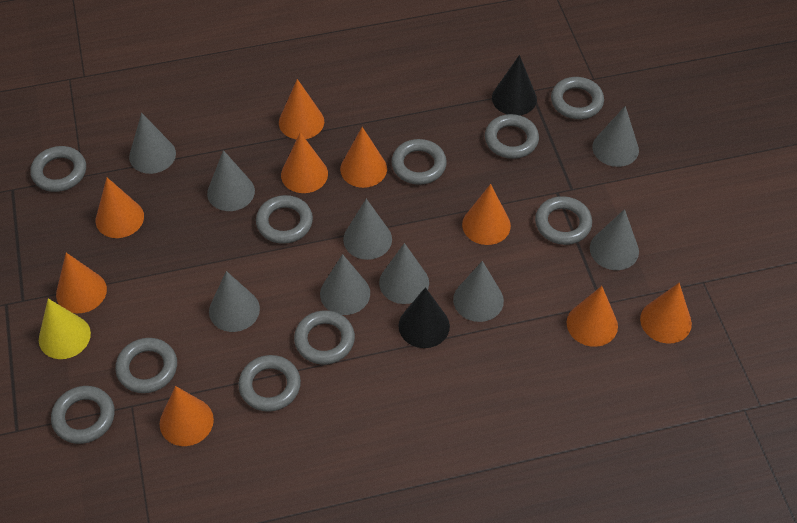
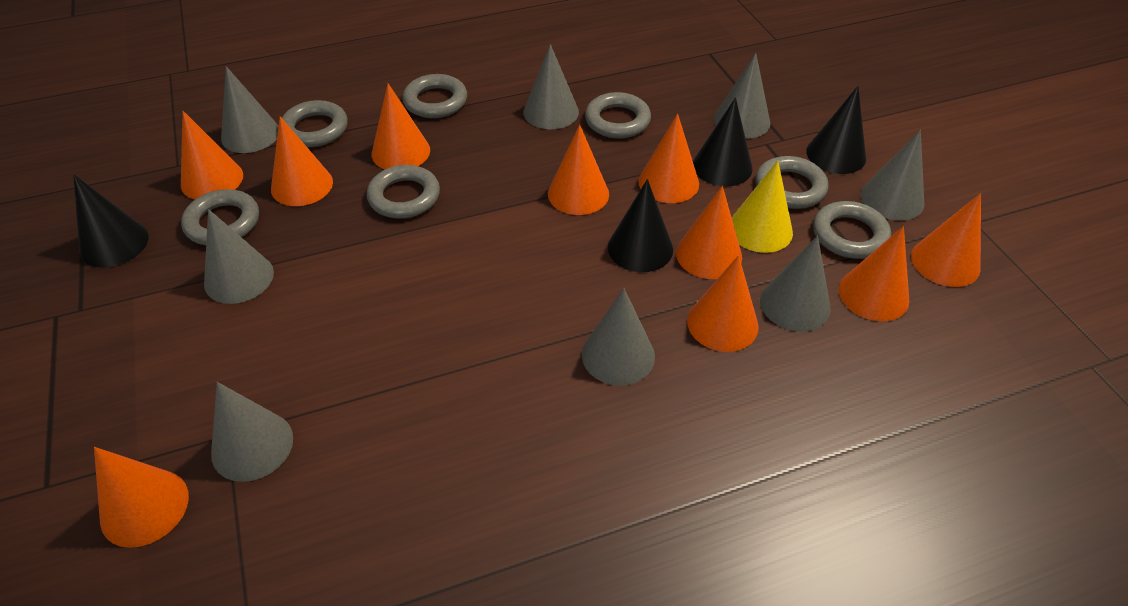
black cone: [399,287,450,348] [492,55,537,115] = 2 -> [73,175,148,268] [608,179,673,272] [693,97,753,186] [806,86,866,174] = 4
grey cone: [129,113,176,174] [207,150,255,211] [209,271,260,332] [320,254,370,315] [343,199,392,260] [379,243,429,304] [453,261,504,322] [590,209,639,270] [592,106,639,167] = 9 -> [204,209,274,304] [211,382,293,482] [221,66,279,153] [524,44,579,129] [582,288,655,386] [714,53,771,139] [760,236,831,331] [861,130,924,220] = 8
grey ring: [30,146,86,192] [51,386,115,444] [115,338,177,393] [238,355,301,412] [256,195,313,244] [294,310,355,364] [392,139,447,185] [485,114,539,159] [535,196,592,245] [551,77,604,119] = 10 -> [181,189,259,245] [282,100,348,147] [367,165,440,219] [403,74,467,118] [585,92,651,139] [755,156,828,209] [813,201,891,259] = 7
orange cone: [56,253,107,313] [96,178,144,238] [160,386,214,446] [279,79,324,139] [281,132,328,193] [340,127,387,188] [462,184,511,245] [567,286,618,347] [640,283,692,343] = 9 -> [94,447,189,548] [181,111,243,199] [271,116,333,206] [372,84,430,169] [548,125,609,215] [638,113,699,203] [676,186,742,279] [687,255,759,352] [838,226,909,321] [911,193,981,287] = 10

